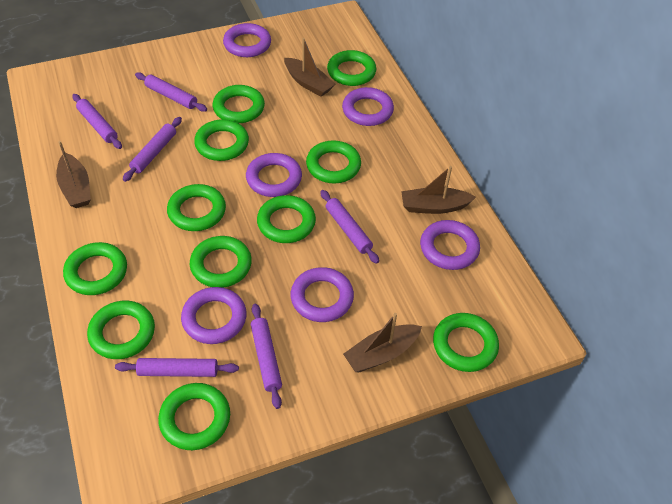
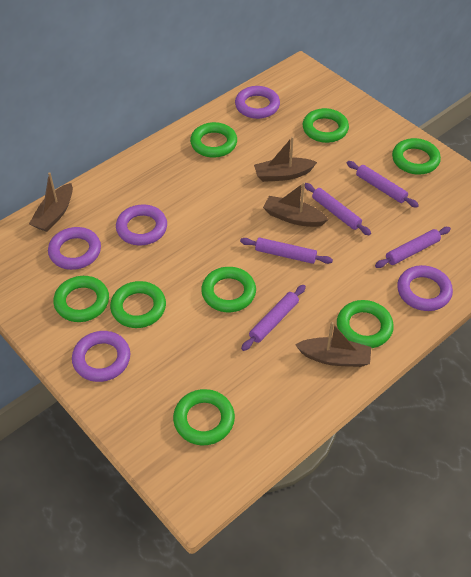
green ring: [63,242,127,295] [87,301,155,359] [158,383,230,450] [167,184,226,231] [190,236,252,288] [194,119,249,161] [213,85,265,123] [257,195,316,243] [306,140,361,183] [327,50,376,86] [433,313,499,372] = 11 -> [53,276,109,322] [110,281,166,328] [173,389,235,445] [190,122,237,158] [201,267,256,312] [303,108,349,143] [337,300,394,348] [392,138,441,174] = 8
purple ring: [181,287,246,344] [223,23,271,57] [246,153,302,197] [291,267,354,322] [342,87,394,126] [420,220,480,270] = 6 -> [48,227,101,270] [72,331,130,382] [116,205,167,245] [235,86,280,119] [397,265,453,311] = 5
purple rolling pin: [72,94,122,149] [115,358,239,377] [123,117,182,182] [135,72,207,112] [251,304,282,409] [320,190,379,264] = 6 -> [240,237,333,264] [241,285,306,351] [305,183,371,236] [347,161,419,208] [375,227,451,268] = 5

